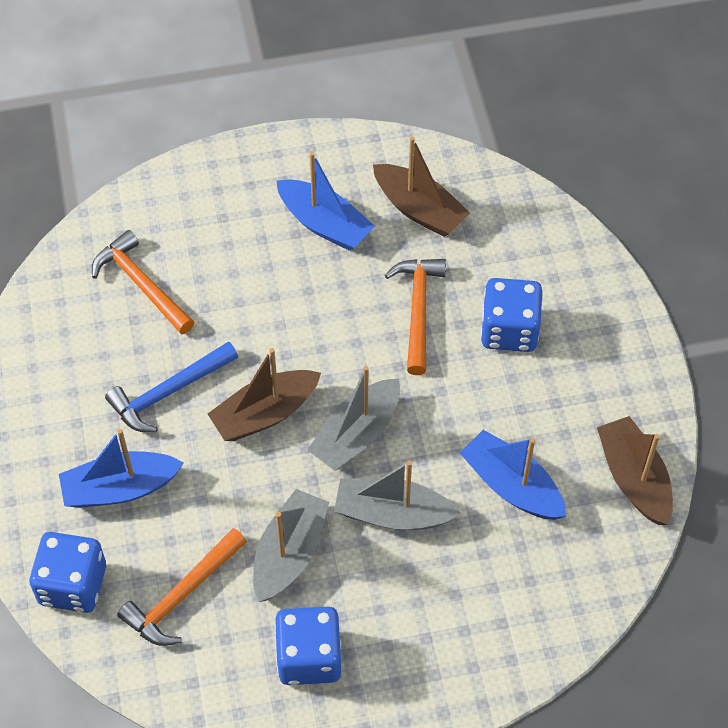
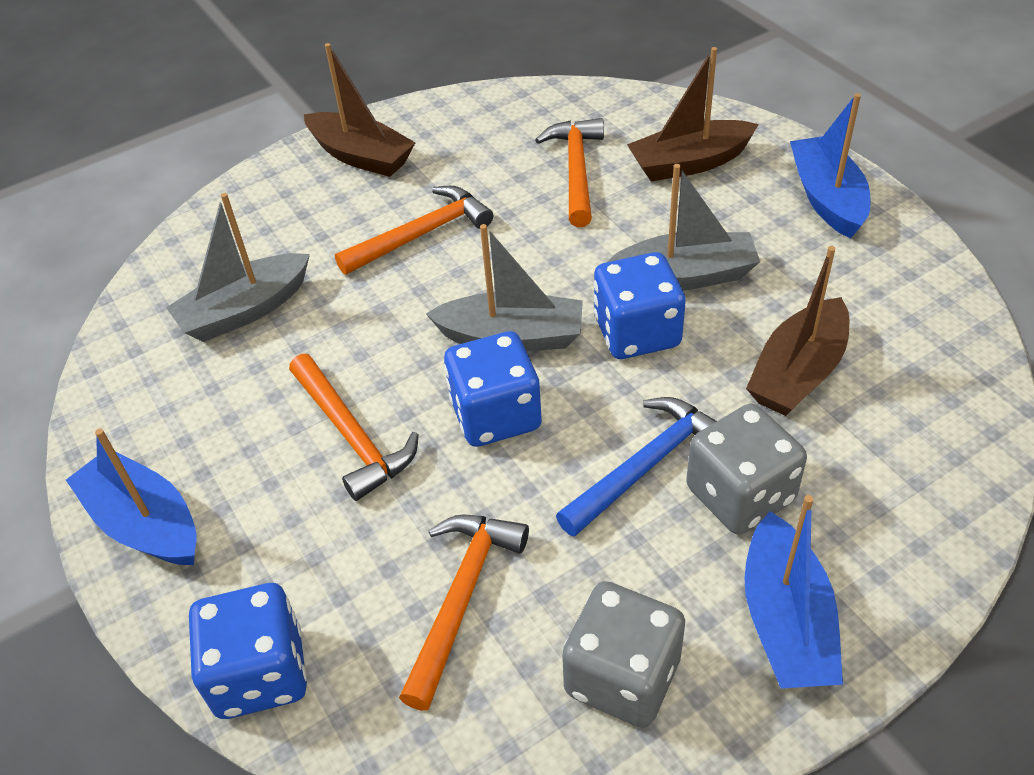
grey dice: none = 0 -> [562,581,685,728] [686,404,807,535] = 2
orange hammer: [92,230,194,334] [117,528,247,646] [385,259,446,375] = 3 -> [289,354,419,501] [335,186,493,275] [399,515,529,711] [535,118,604,227] = 4

